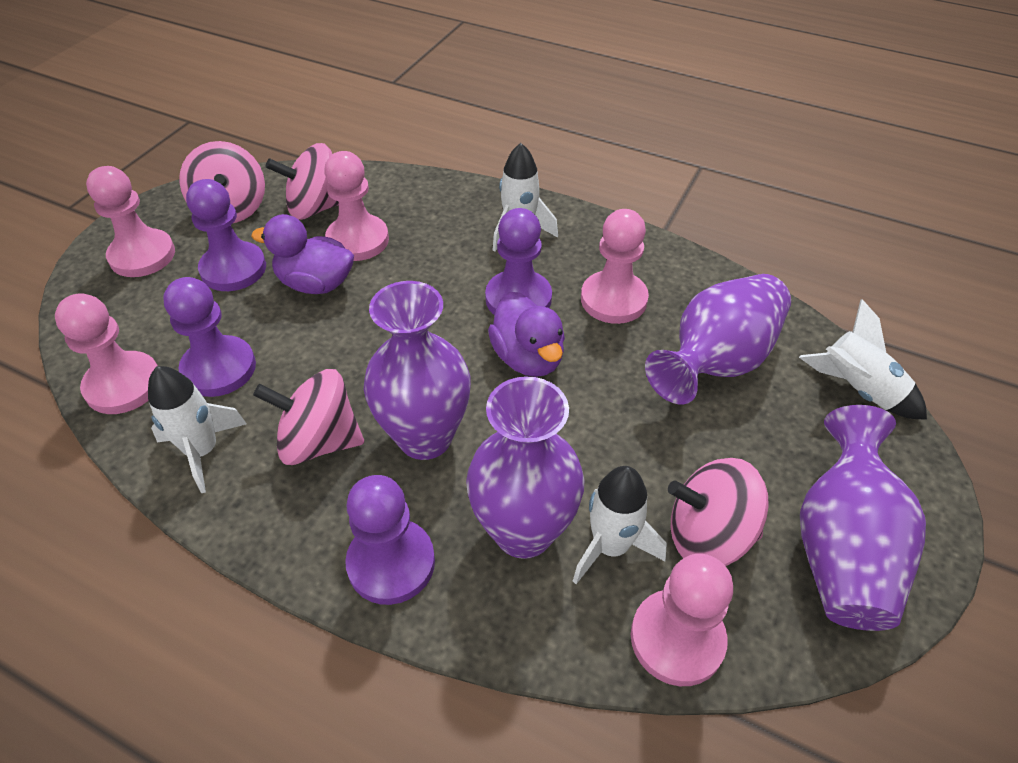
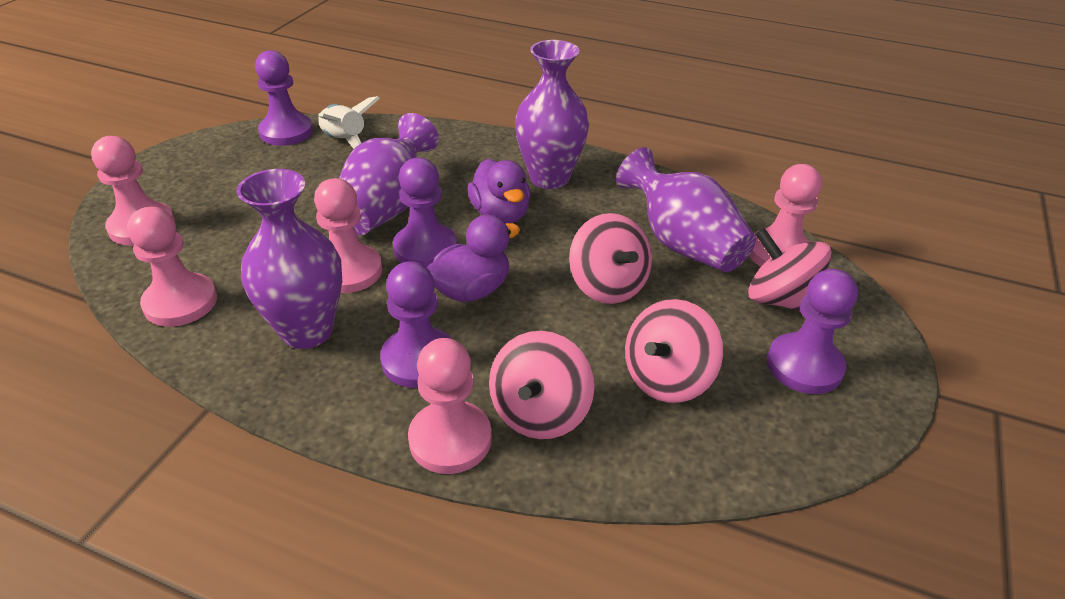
white rocket: [148,366,247,493] [493,143,558,252] [573,466,667,584] [799,299,927,420] = 4 -> [318,96,380,149] = 1

